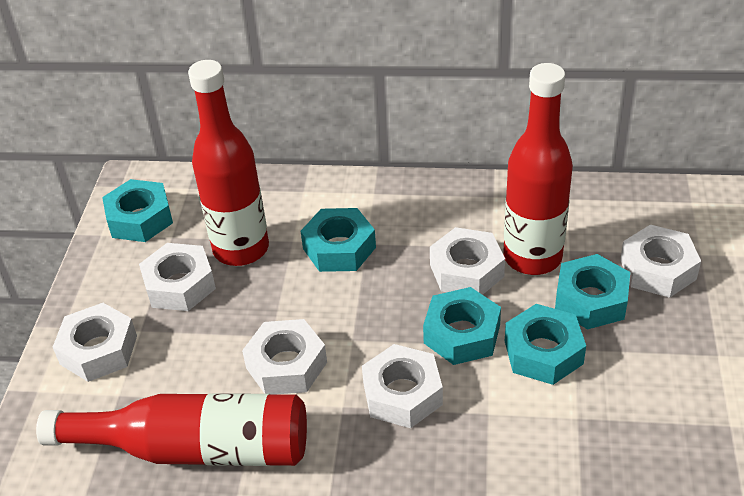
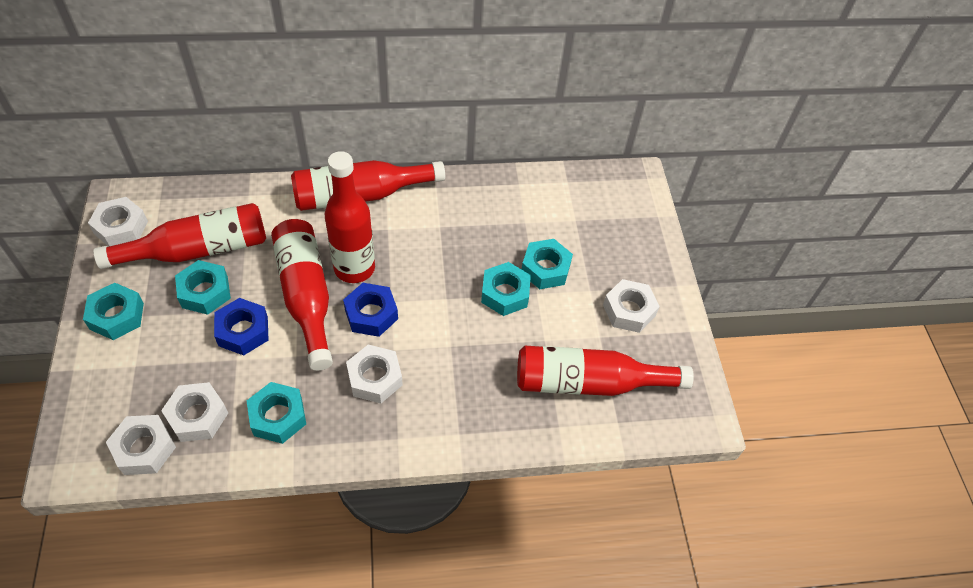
blue nut: none = 0 -> [214,298,269,355] [343,283,398,337] = 2
red bottle: [36,393,307,466] [188,60,269,266] [503,63,573,275] = 3 -> [93,203,266,269] [271,219,333,371] [291,160,445,211] [325,151,375,283] [517,346,694,396] = 5
white nut: [53,303,137,382] [139,243,216,311] [242,319,327,394] [362,344,443,428] [430,227,505,295] [620,225,701,298] = 6 -> [88,197,148,246] [106,415,176,475] [161,382,228,442] [346,345,403,403] [603,279,660,333] = 5

